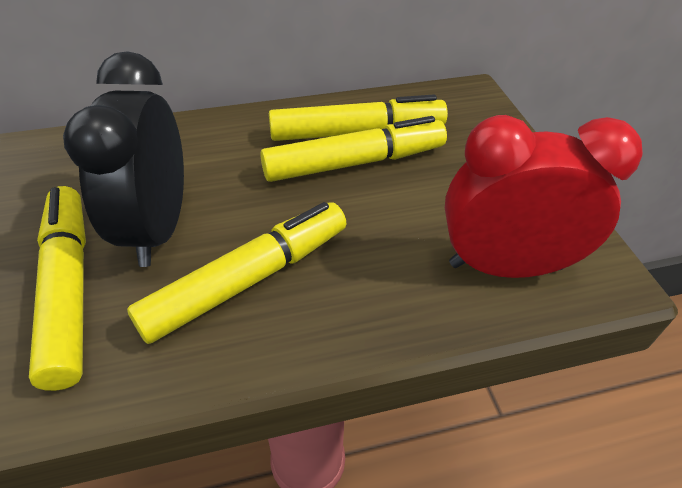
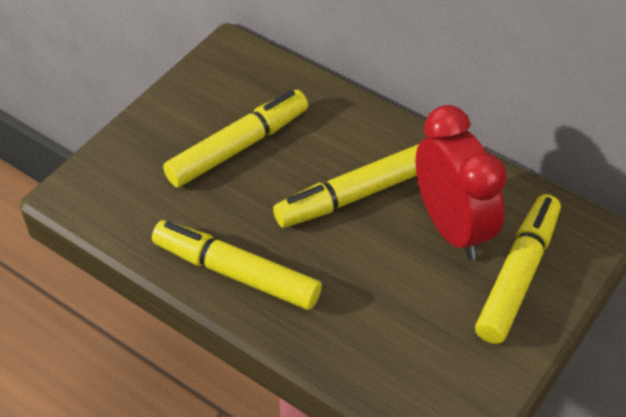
black clock: [63,51,184,267] = 1 -> none = 0

